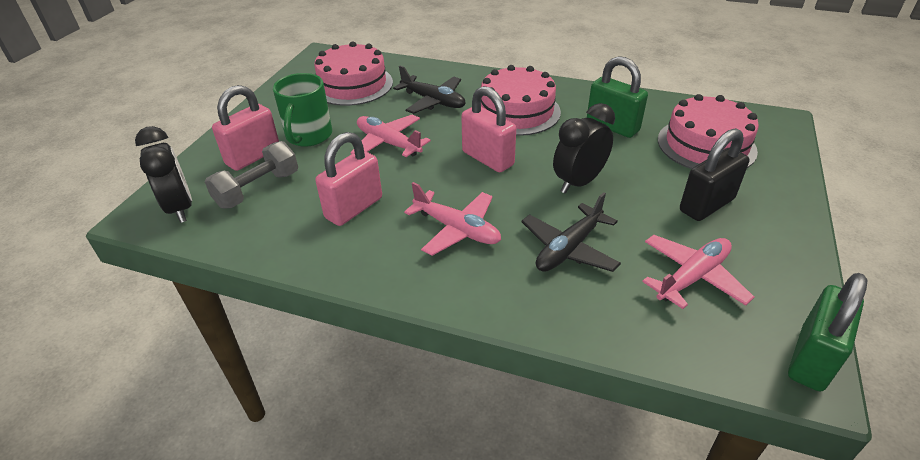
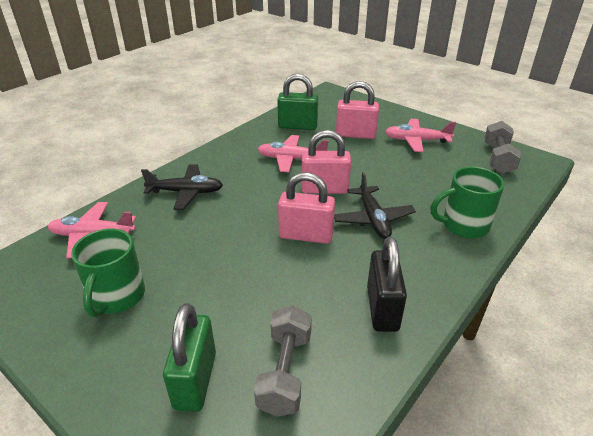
black clock: [135,126,192,223] [553,103,615,194] = 2 -> none = 0
green mug: [273,73,332,147] = 1 -> [71,228,145,317] [431,167,504,238] = 2
grey dumbbell: [205,141,298,209] = 1 -> [254,306,312,417] [484,121,521,174] = 2
pink cake: [314,41,393,106] [481,65,561,136] [658,94,759,169] = 3 -> none = 0

